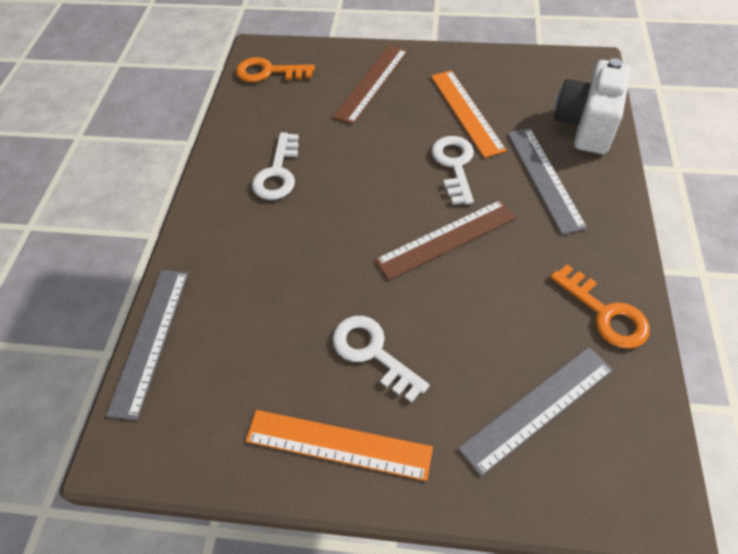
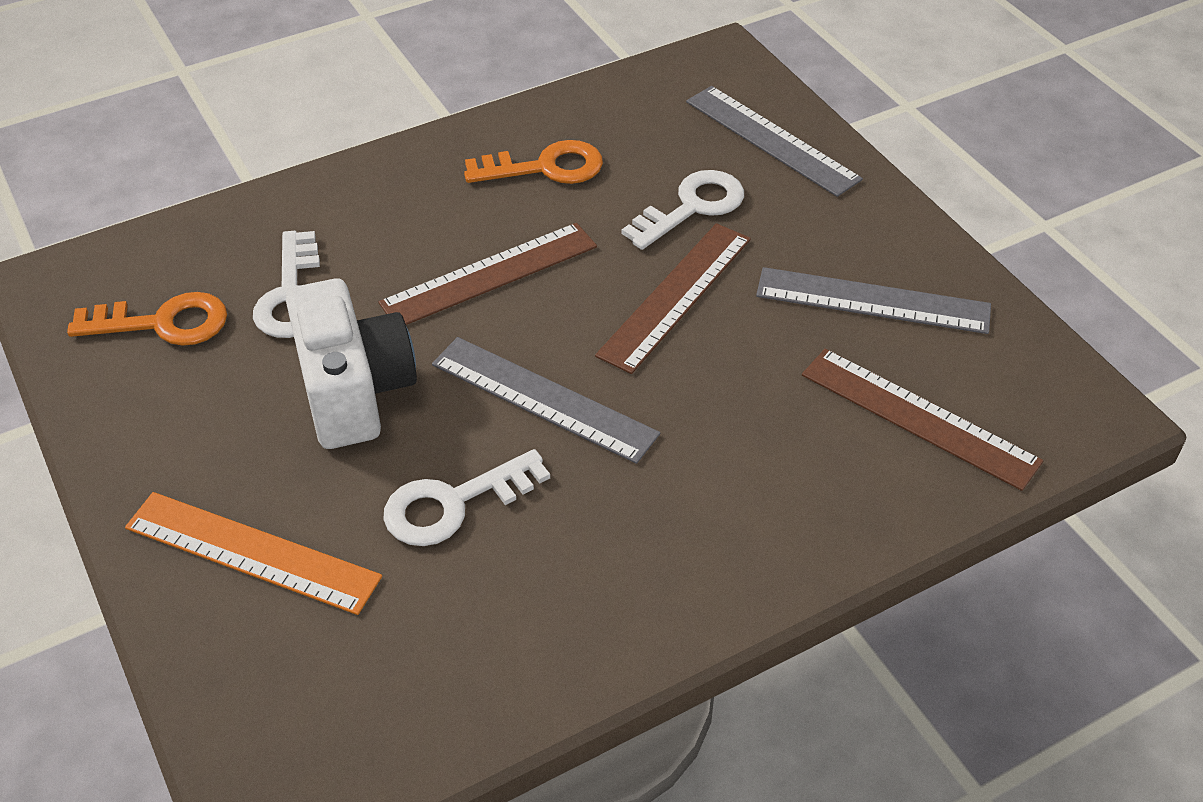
brown ruler: [333,45,408,124] [375,200,516,280] = 2 -> [379,223,597,325] [595,223,751,374] [802,349,1043,491] = 3
orange ruler: [246,410,433,481] [431,70,507,158] = 2 -> [125,492,382,615] = 1

